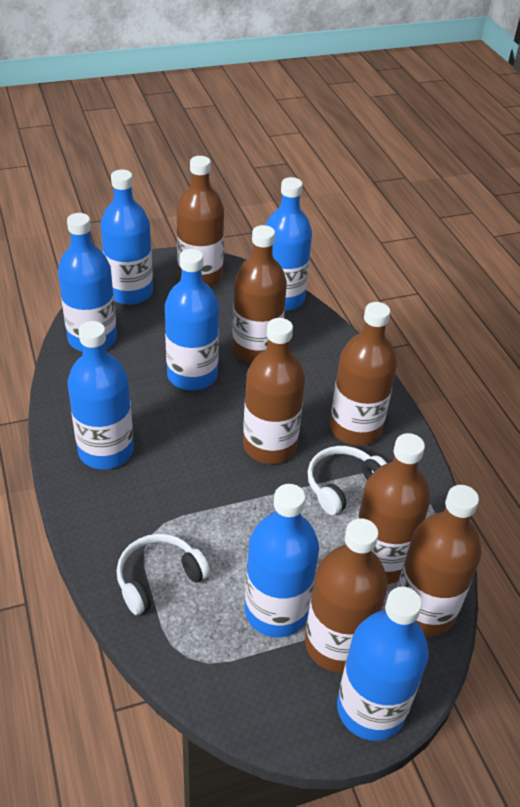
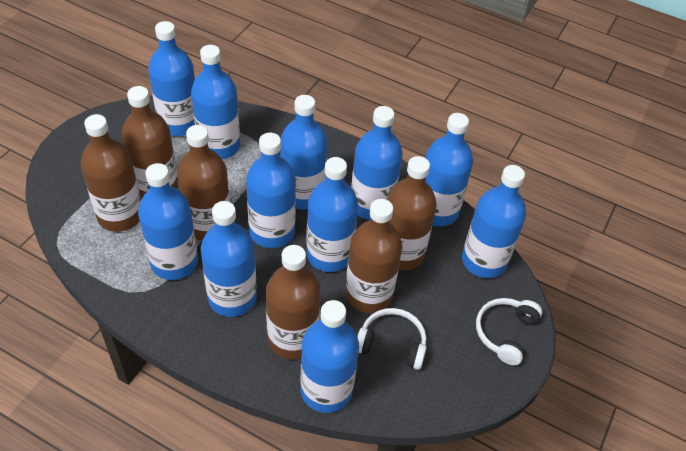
blue bottle: [58,213,117,352] [67,321,134,469] [100,169,153,305] [165,249,219,390] [245,484,319,637] [266,177,312,311] [337,587,429,741] = 7 -> [138,163,198,280] [148,21,195,136] [191,45,240,159] [201,201,257,317] [246,133,296,248] [280,95,328,210] [300,300,359,413] [306,157,358,272] [351,106,403,220] [426,113,473,226] [462,165,526,278] = 11
brown bottle: [177,156,224,287] [232,225,287,363] [243,318,305,464] [305,518,388,672] [330,302,397,446] [357,433,431,584] [397,485,482,637] = 7 -> [81,114,141,232] [121,86,179,199] [177,125,230,241] [266,245,321,359] [345,199,402,313] [387,156,437,270] = 6

